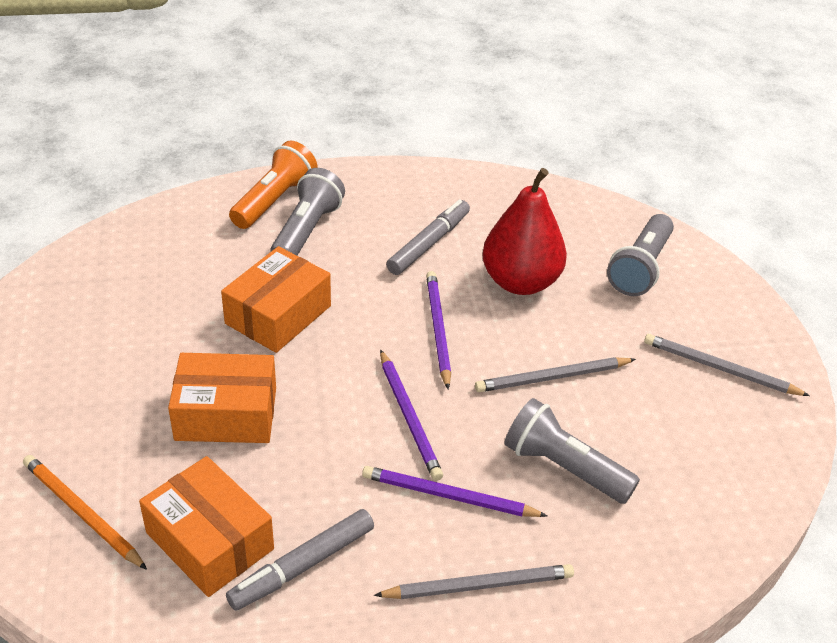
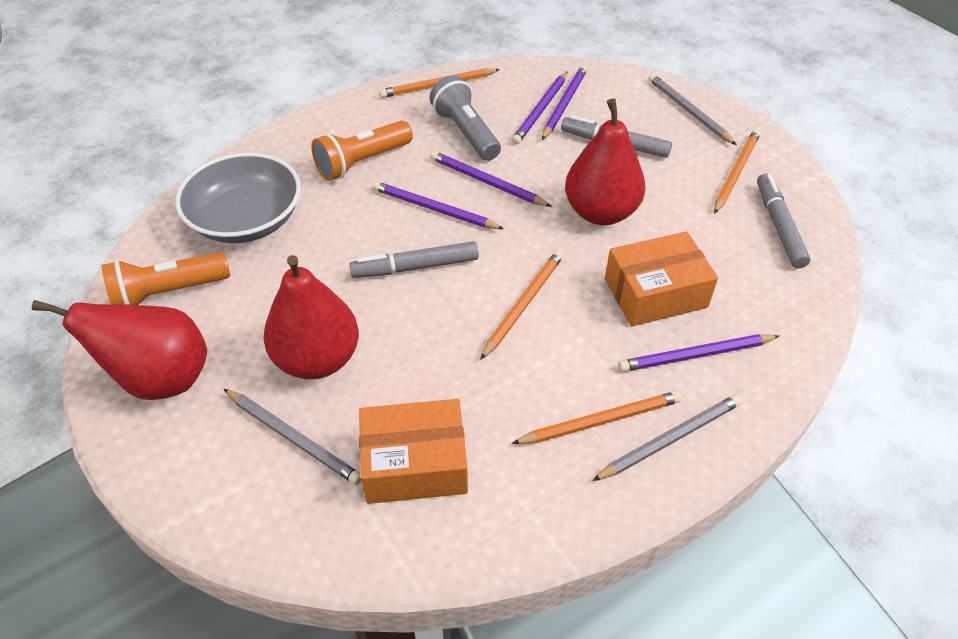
grey bowl: none = 0 -> [175,153,301,243] = 1
grey flashlight: [271,168,345,256] [504,398,640,504] [607,214,674,296] = 3 -> [429,75,501,161] = 1
grey marker: [226,509,374,611] [386,199,470,275] = 2 -> [349,241,479,278] [561,115,672,158] [757,173,811,269] = 3
orange box: [139,456,274,597] [168,353,276,443] [221,246,331,353] = 3 -> [359,399,468,504] [605,231,718,326] = 2
orange flashlight: [229,141,318,229] = 1 -> [101,252,230,305] [311,121,413,181] = 2
orange pencil: [23,455,147,570] = 1 -> [379,68,500,98] [480,250,564,360] [512,391,682,444] [714,129,761,214] = 4
purple pencil: [362,466,547,517] [380,349,443,481] [426,271,451,389] = 3 -> [372,181,504,229] [430,151,552,207] [512,71,567,145] [542,65,587,140] [618,334,779,372] = 5
red pear: [482,168,567,295] = 1 -> [32,300,207,400] [263,255,359,379] [565,98,645,225] = 3

